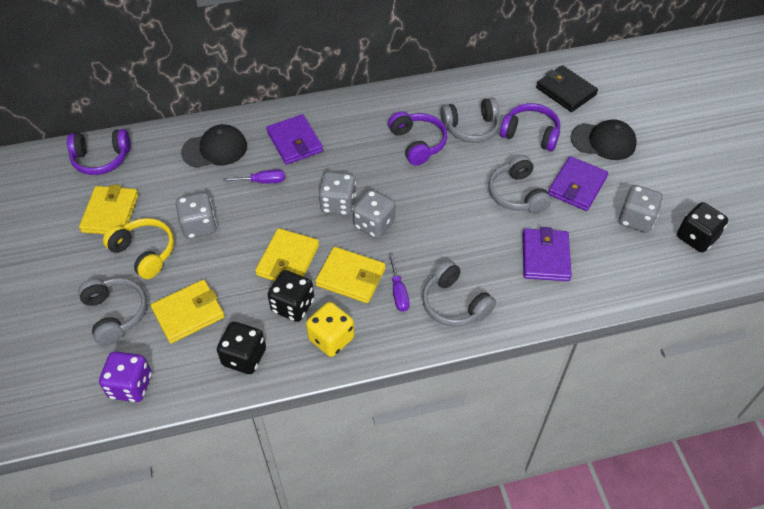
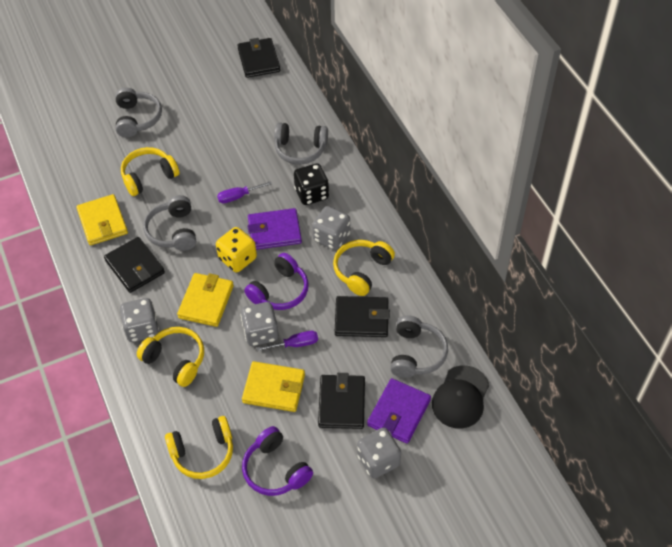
black cap: [181,124,247,168] [570,119,637,160] = 2 -> [432,365,489,429] = 1
black dice: [217,322,266,374] [268,270,314,322] [677,202,728,252] = 3 -> [294,164,329,205] = 1
black wallet: [536,65,598,112] = 1 -> [104,237,165,293] [237,38,280,78] [318,373,365,429] [335,296,390,337] = 4
purple dice: [99,351,152,402] = 1 -> none = 0
purple headphones: [67,129,131,175] [388,111,447,165] [500,103,560,151] = 3 -> [242,426,313,496] [244,253,309,310] = 2
purple wallet: [266,114,323,165] [522,227,572,281] [548,156,608,211] = 3 -> [248,208,302,250] [367,378,431,444] = 2
yellow headphones: [103,218,174,279] = 1 -> [121,147,180,196] [137,327,204,387] [165,416,233,479] [333,240,395,296] = 4
yellow wallet: [79,184,139,234] [151,279,225,343] [255,228,319,281] [315,247,385,303] = 4 -> [76,194,128,245] [177,273,234,327] [242,361,305,412] = 3

